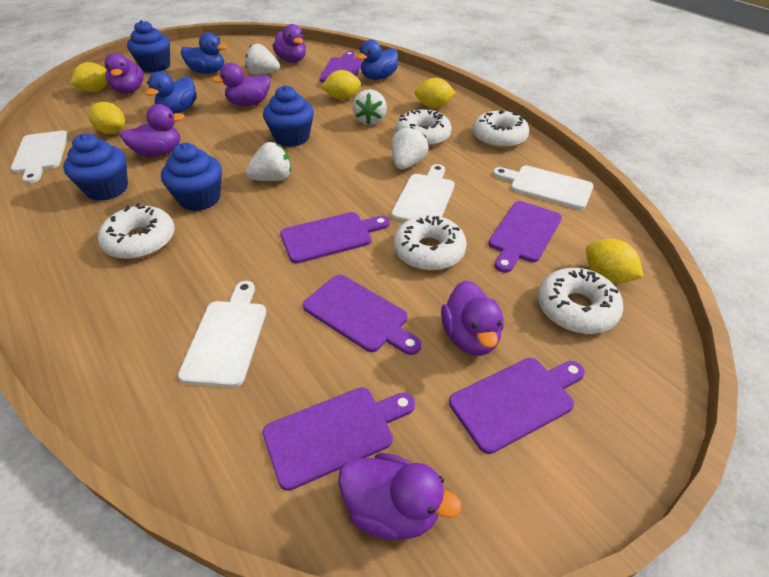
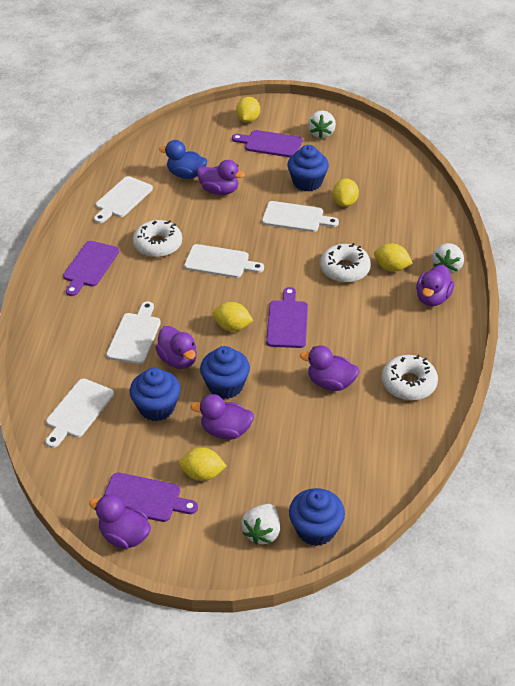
blue duck: [146,71,197,114] [181,32,227,74] [356,39,398,80] = 3 -> [159,140,207,179] = 1
purple cutting board: [263,387,415,491] [280,212,390,264] [303,275,421,355] [320,51,362,83] [449,358,585,454] [488,201,562,273] = 6 -> [63,241,119,296] [103,473,198,522] [232,130,302,157] [266,287,308,348] = 4
white cutting board: [11,131,68,184] [178,281,266,387] [391,164,455,222] [493,166,594,210] = 4 -> [46,379,114,448] [94,176,153,223] [106,301,161,364] [184,244,264,278] [262,201,339,232] = 5
white donut: [98,203,175,259] [394,215,467,271] [396,109,452,147] [472,110,529,149] [538,268,623,334] = 5 -> [133,220,182,258] [320,243,371,283] [382,354,438,400] = 3
white strawberry: [245,44,280,75] [246,142,291,181] [353,89,387,125] [392,127,428,170] = 4 -> [241,504,280,545] [308,110,336,139] [432,243,464,274] = 3

